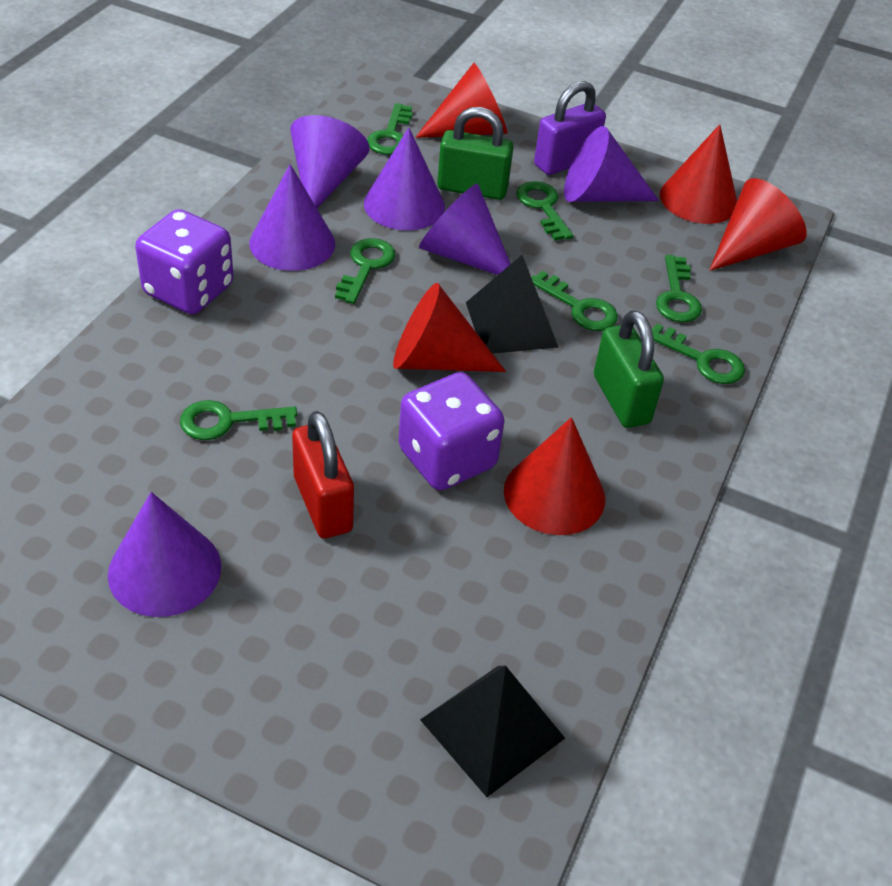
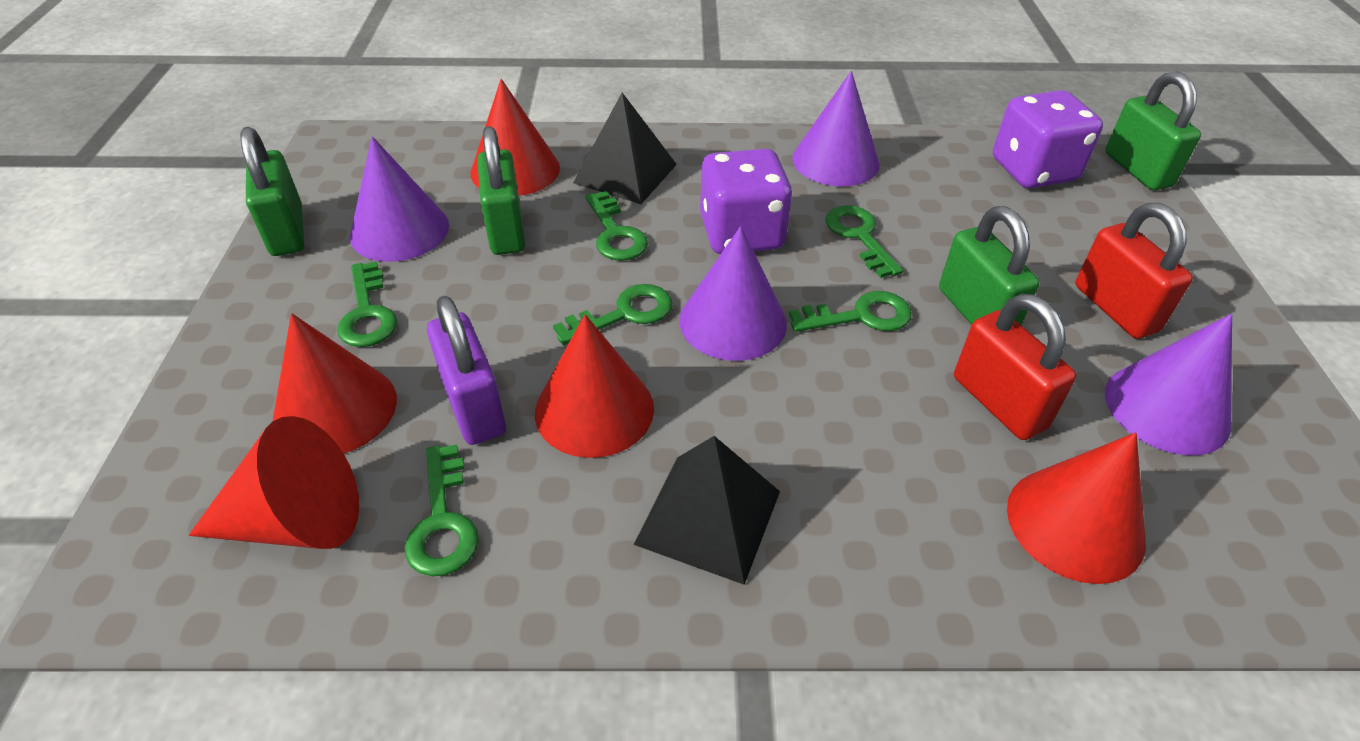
green key: [180,400,297,440] [335,238,395,304] [367,103,413,155] [516,181,573,241] [531,271,618,331] [652,324,745,384] [656,255,702,322] = 7 -> [337,261,397,347] [405,444,479,576] [553,284,672,345] [585,191,648,261] [789,291,912,332] [825,205,903,278] = 6
green padlock: [437,107,514,200] [594,310,664,428] = 2 -> [240,127,304,256] [477,126,525,255] [939,206,1039,326] [1105,71,1201,190] = 4
purple cone: [108,492,221,617] [250,164,335,271] [290,115,370,208] [364,128,445,231] [419,183,511,275] [564,126,659,202] = 6 -> [350,136,449,262] [679,226,787,361] [792,71,880,186] [1105,314,1232,455] = 4
red padlock: [292,411,354,538] = 1 -> [954,294,1076,440] [1075,203,1193,339] = 2

